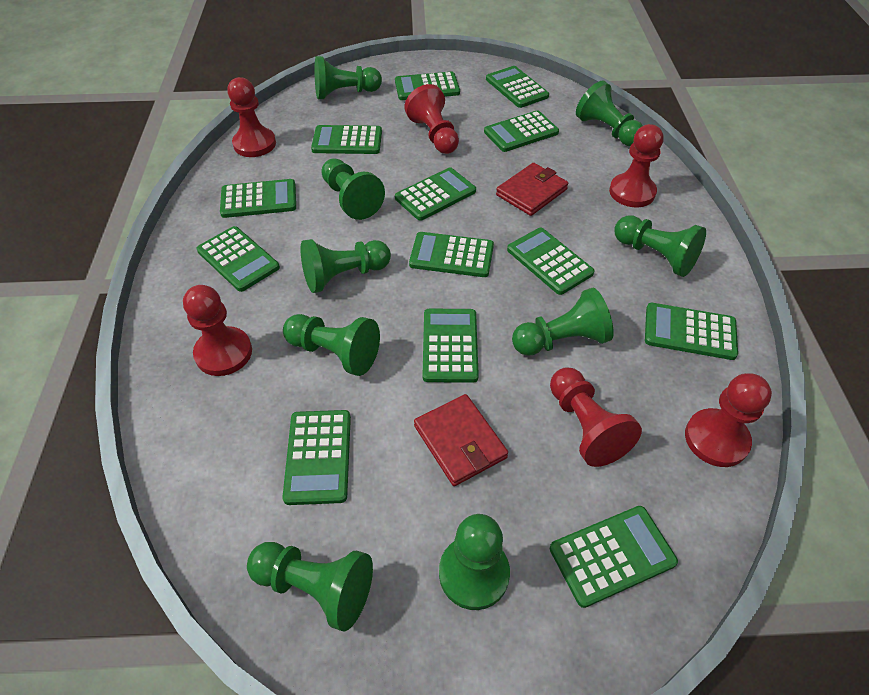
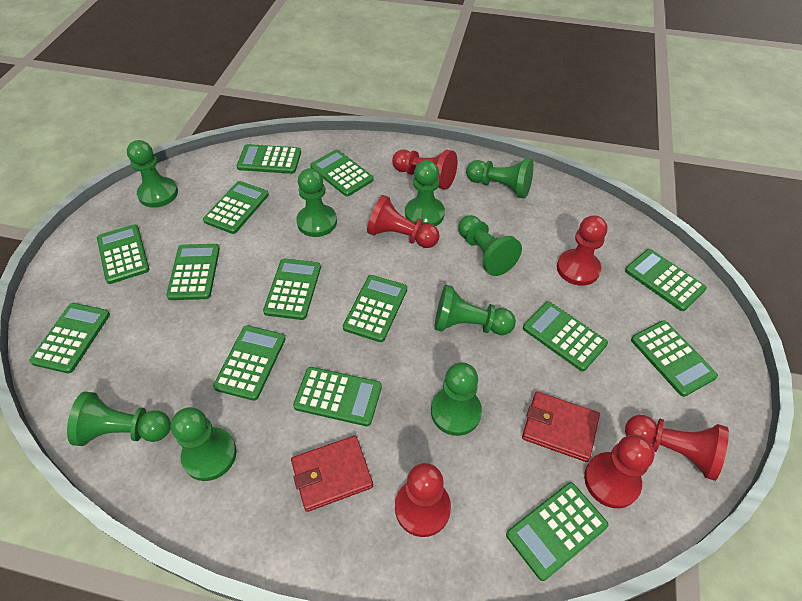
green calculator: [196,226,280,292] [220,179,296,218] [282,410,351,505] [311,125,382,154] [395,72,460,100] [395,167,476,221] [409,232,494,277] [423,309,479,383] [484,110,559,152] [486,66,549,108] [507,228,595,295] [550,506,678,608] [645,303,738,360] = 13 -> [29,303,110,373] [97,224,149,284] [166,244,220,300] [203,181,269,234] [213,325,285,401] [237,144,301,174] [263,259,321,320] [293,367,382,426] [310,149,374,197] [343,275,407,342] [506,482,609,581] [523,302,608,371] [625,249,707,311] [631,320,718,397] = 14

